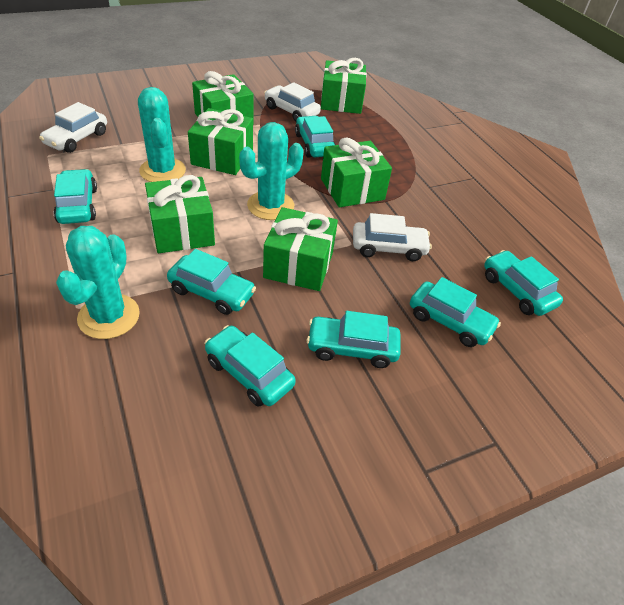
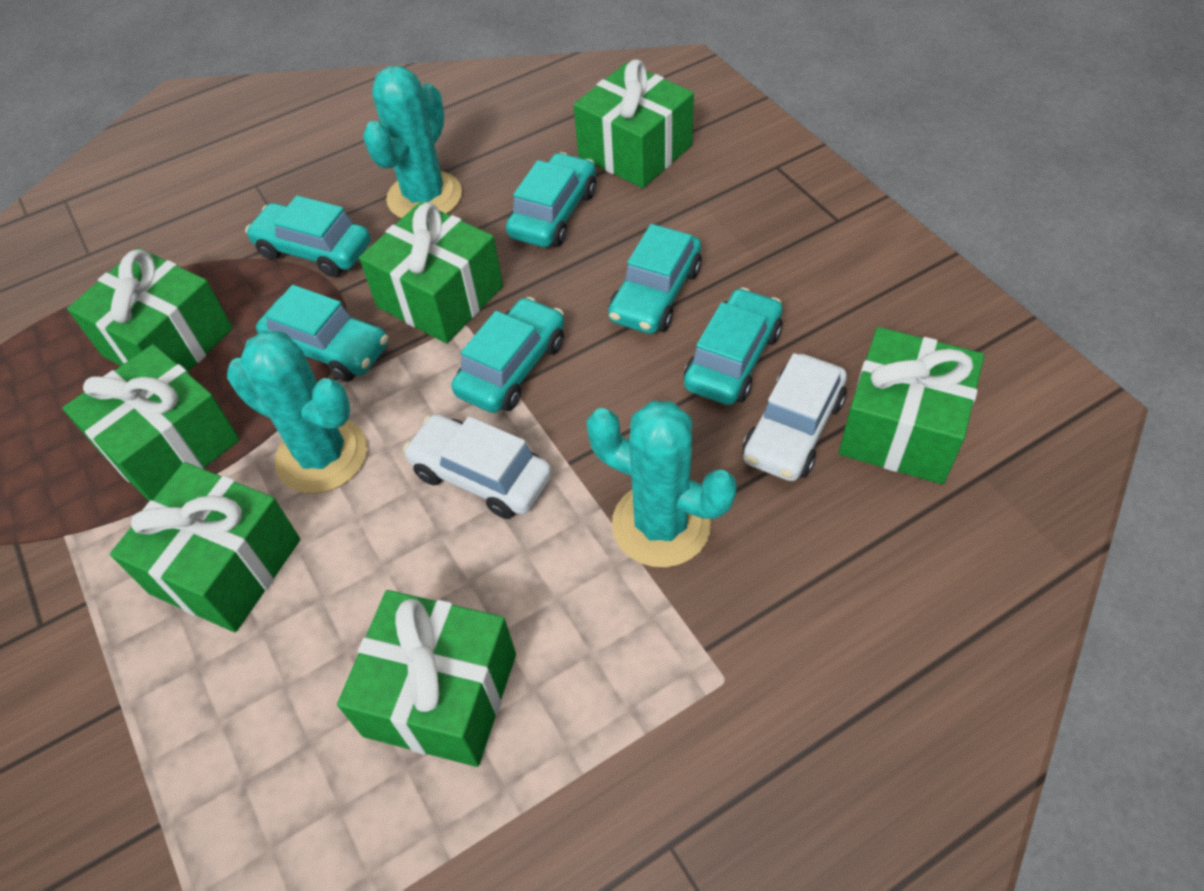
green gift: [145,175,215,253] [188,108,253,175] [192,71,254,124] [263,207,338,291] [321,58,367,114] [321,137,392,208] = 6 -> [63,344,240,501] [67,248,233,372] [110,462,300,632] [337,590,516,767] [359,202,503,343] [574,60,694,188] [839,327,984,484] = 7
turquoise car: [54,169,97,224] [167,249,256,315] [205,325,296,407] [295,116,336,158] [306,311,401,368] [410,277,501,347] [484,250,563,316] = 7 -> [245,195,371,277] [256,285,388,382] [451,297,565,413] [506,152,596,247] [608,224,702,334] [684,287,783,405] = 6
white car: [39,102,107,153] [264,82,321,122] [353,213,432,261] = 3 -> [403,414,552,519] [743,353,847,481] = 2

